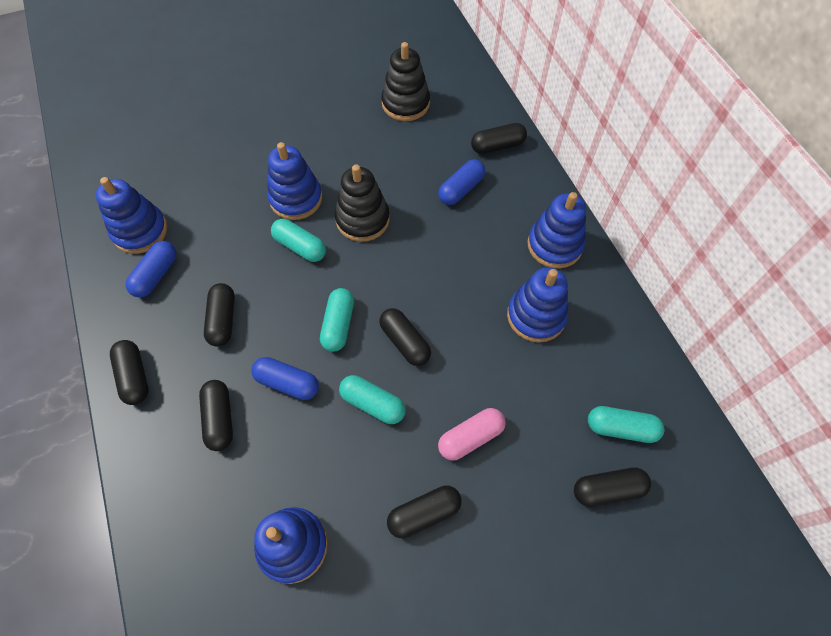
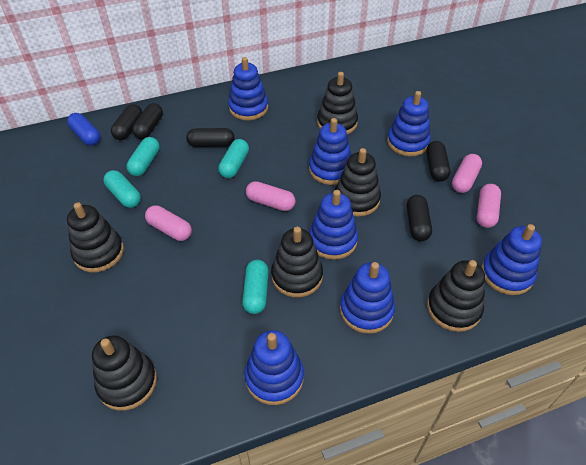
black capsule: [110,340,149,405] [199,380,233,451] [204,283,235,347] [379,308,431,366] [387,485,462,538] [471,123,527,154] [574,467,651,507] = 7 -> [111,104,142,140] [132,103,163,139] [186,128,235,147] [407,195,432,241] [426,141,451,182] = 5
black stacking toy: [335,164,390,242] [381,42,430,121] = 2 -> [67,202,124,272] [92,335,157,411] [271,227,323,297] [317,72,358,134] [335,148,381,217] [427,260,485,332] = 6
blue capsule: [125,241,177,298] [251,357,319,400] [438,159,485,205] = 3 -> [67,113,100,146] = 1
blue stacking toy: [95,177,168,254] [254,507,328,584] [267,142,322,220] [507,267,568,342] [528,192,586,269] = 5 -> [228,57,268,120] [244,330,304,405] [309,118,351,185] [309,190,358,260] [340,262,395,334] [387,91,431,157] [481,224,542,295] = 7
pink capsule: [438,408,506,461] = 1 -> [145,205,192,241] [246,181,296,211] [452,154,482,193] [477,184,501,228] = 4

